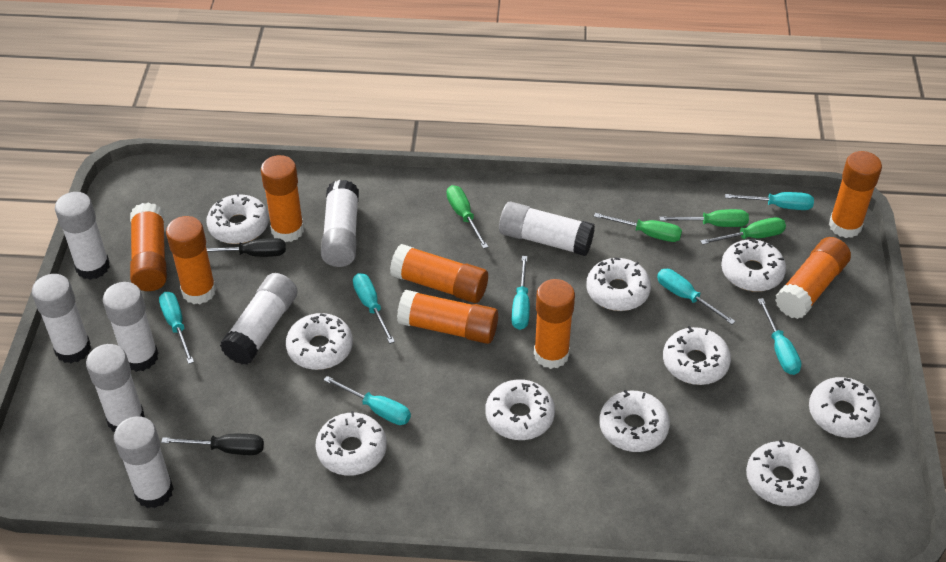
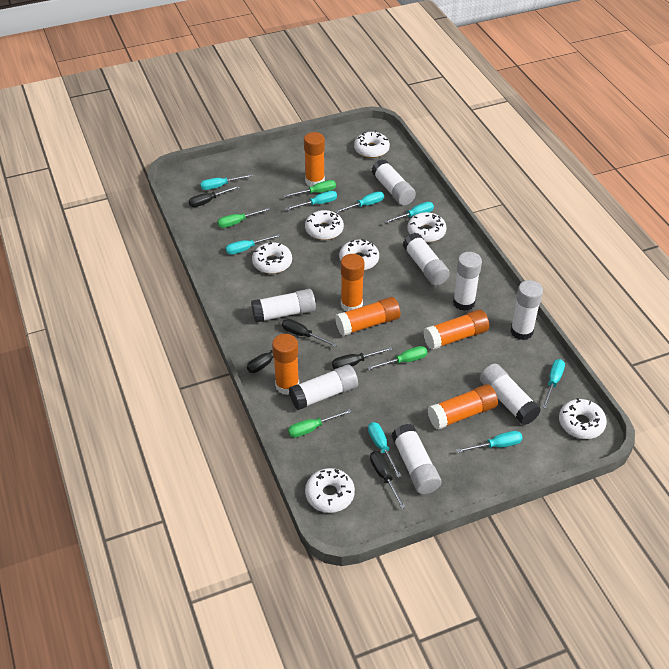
black screwdriver: [161,434,264,455] [206,238,286,257] = 2 -> [189,186,239,207] [247,337,299,373] [282,319,338,347] [332,347,392,369] [370,451,405,509] = 5
orange glue stick: [130,202,167,291] [166,216,216,304] [261,155,304,242] [390,244,488,303] [397,290,498,344] [534,279,575,369] [775,237,851,319] [829,151,882,238] = 8 -> [272,334,299,395] [304,132,325,187] [335,297,401,336] [341,254,364,311] [423,309,489,350] [428,384,498,430] = 6
turquoise screwdriver: [159,292,194,364] [324,376,411,425] [353,273,395,344] [512,256,530,330] [657,269,735,324] [725,192,814,210] [758,298,802,375] = 7 -> [200,174,253,190] [225,234,280,255] [286,191,337,210] [335,191,384,213] [368,422,401,477] [384,202,434,223] [456,431,523,453] [542,359,565,409] = 8
white donut: [206,192,269,244] [286,313,353,370] [315,411,387,476] [485,379,555,440] [586,257,651,311] [599,390,670,452] [663,326,731,385] [721,239,786,292] [746,440,820,506] [809,377,880,438] = 10 -> [252,241,292,274] [305,210,344,240] [305,468,355,513] [339,239,379,270] [354,131,390,158] [407,212,447,242] [559,398,607,439] = 7

